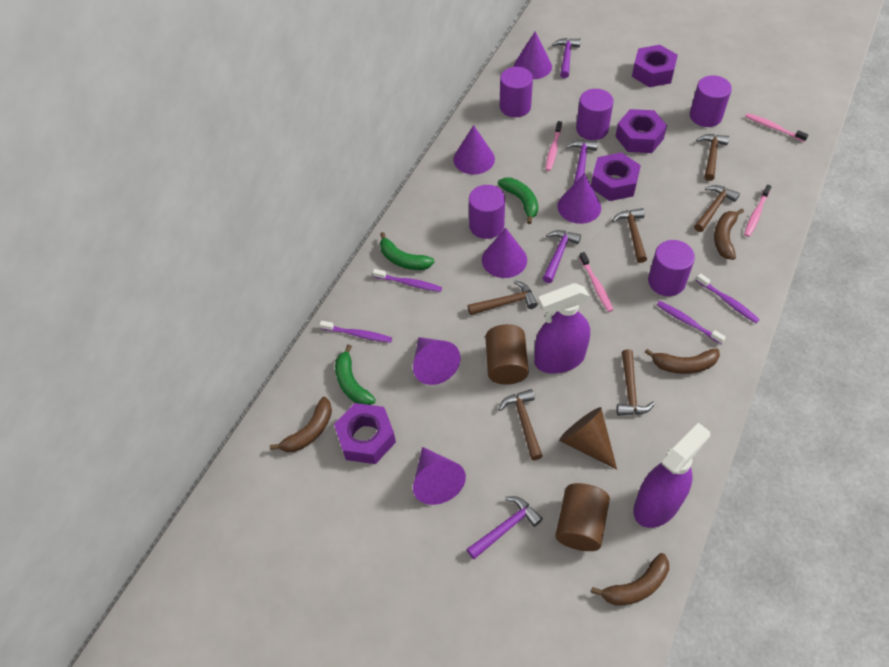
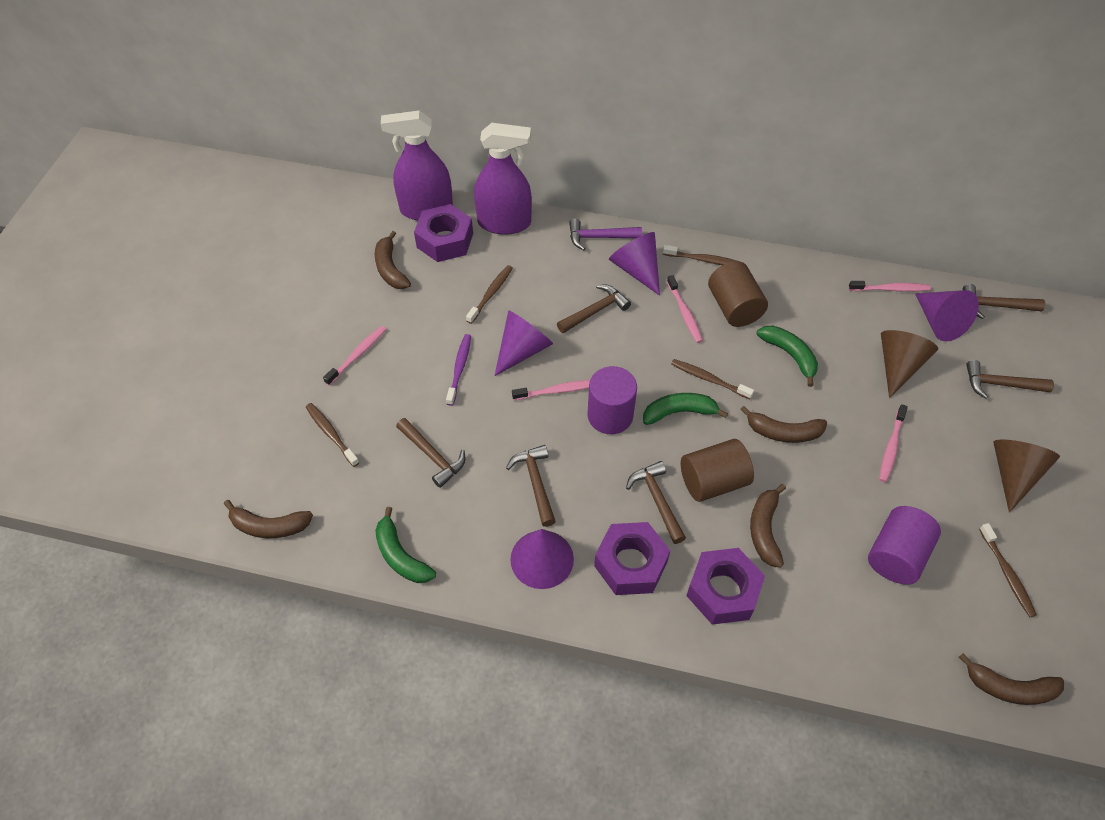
brown banana: [270,397,332,452] [591,553,669,606] [645,348,720,374] [714,209,744,260] = 4 -> [224,500,313,538] [375,231,411,289] [740,406,827,443] [750,484,786,568] [959,653,1064,705] = 5
brown cone: [559,407,617,470] = 1 -> [881,330,938,398] [993,440,1060,513] = 2
brown toothbrush: none = 0 -> [306,403,360,467] [466,265,513,324] [663,245,737,265] [671,359,754,399] [979,523,1037,618] = 5
pink toothbrush: [546,121,562,171] [579,252,613,312] [744,185,772,237] [745,113,808,142] = 4 -> [323,326,386,386] [512,380,590,400] [667,275,703,343] [849,281,931,292] [879,404,908,482] = 5
purple cone: [413,337,460,385] [413,447,466,505] [453,125,495,175] [482,228,527,278] [514,31,552,79] [557,173,601,224] = 6 -> [495,310,553,376] [510,529,574,589] [609,232,660,296] [915,290,979,342] = 4
purple cylinder: [469,185,505,239] [500,67,533,117] [576,89,614,140] [648,240,695,296] [690,75,732,127] = 5 -> [588,366,637,434] [868,506,941,585] = 2
purple hammer: [467,496,543,559] [543,230,581,283] [552,38,581,78] [566,140,598,183] = 4 -> [569,219,642,250] = 1
purple nut: [334,403,396,464] [591,152,641,201] [615,109,667,153] [632,45,678,87] = 4 -> [414,204,473,262] [594,522,670,595] [686,548,765,625] = 3
purple toothbrush: [320,321,392,343] [373,269,442,292] [657,301,726,344] [696,273,760,323] = 4 -> [446,334,471,406] = 1

